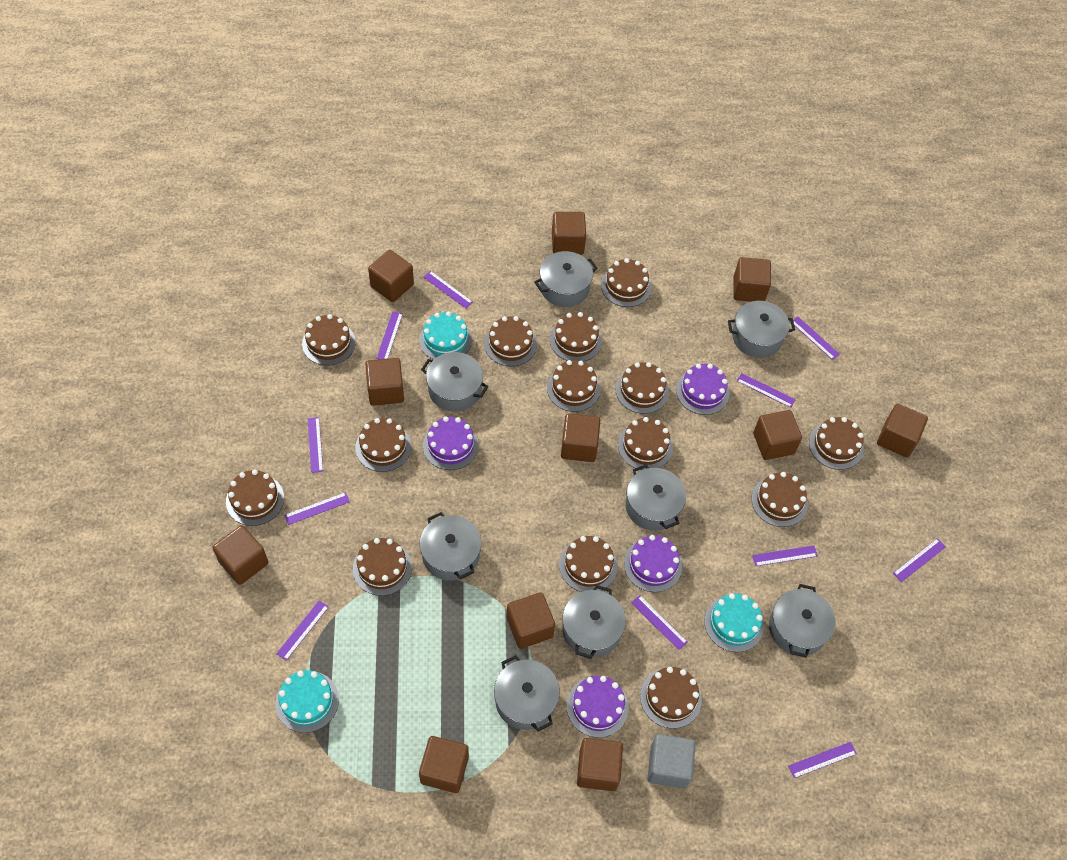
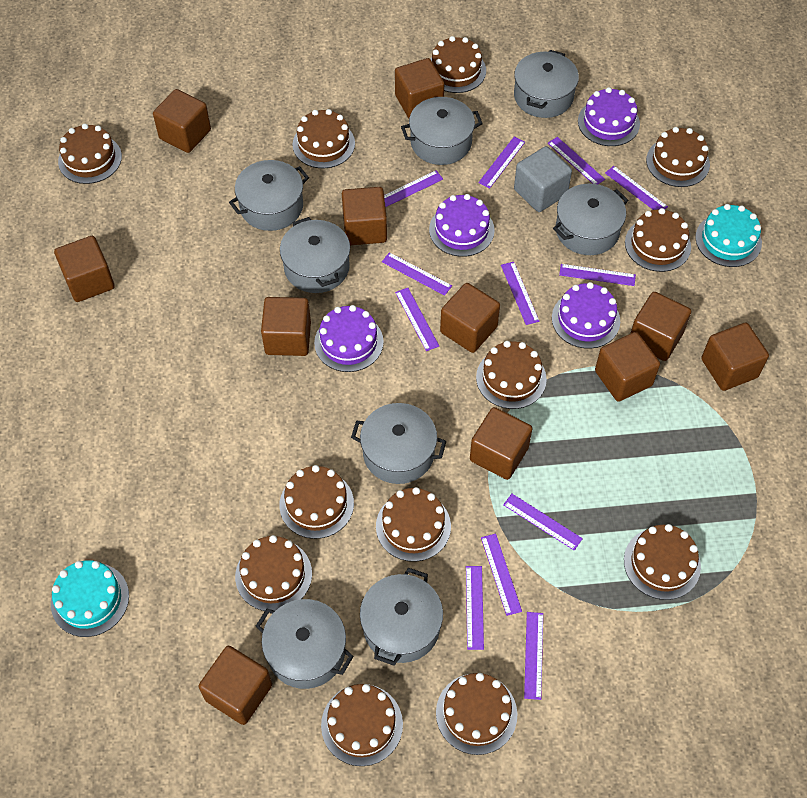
brown cake: [226,469,284,526] [302,314,356,365] [353,538,412,596] [355,418,411,472] [484,316,537,366] [547,360,600,412] [550,312,602,362] [559,536,617,592] [601,258,652,307] [616,362,669,414] [618,417,673,470] [640,667,702,729] [752,472,808,527] [809,417,864,470] = 14 -> [58,124,122,184] [235,535,312,611] [279,465,354,539] [293,109,355,168] [321,684,403,766] [376,487,451,562] [431,36,486,93] [436,673,517,755] [476,341,547,409] [624,524,701,600] [625,208,691,272] [646,127,710,187] = 12
purple ruler: [276,600,329,661] [284,492,350,525] [308,417,323,473] [376,311,403,359] [424,271,473,309] [631,595,688,650] [737,373,796,408] [752,545,818,566] [788,742,857,778] [793,317,840,360] [893,538,946,582] = 11 -> [382,252,452,296] [384,170,443,207] [395,288,439,351] [466,566,484,650] [478,137,525,188] [481,534,522,616] [501,262,539,325] [503,494,583,550] [524,612,543,700] [548,137,605,184] [559,264,636,286] [605,166,668,210] = 12
turquoise cake: [276,670,339,733] [419,311,472,360] [704,593,764,652] = 3 -> [51,560,129,637] [695,204,762,267] = 2

